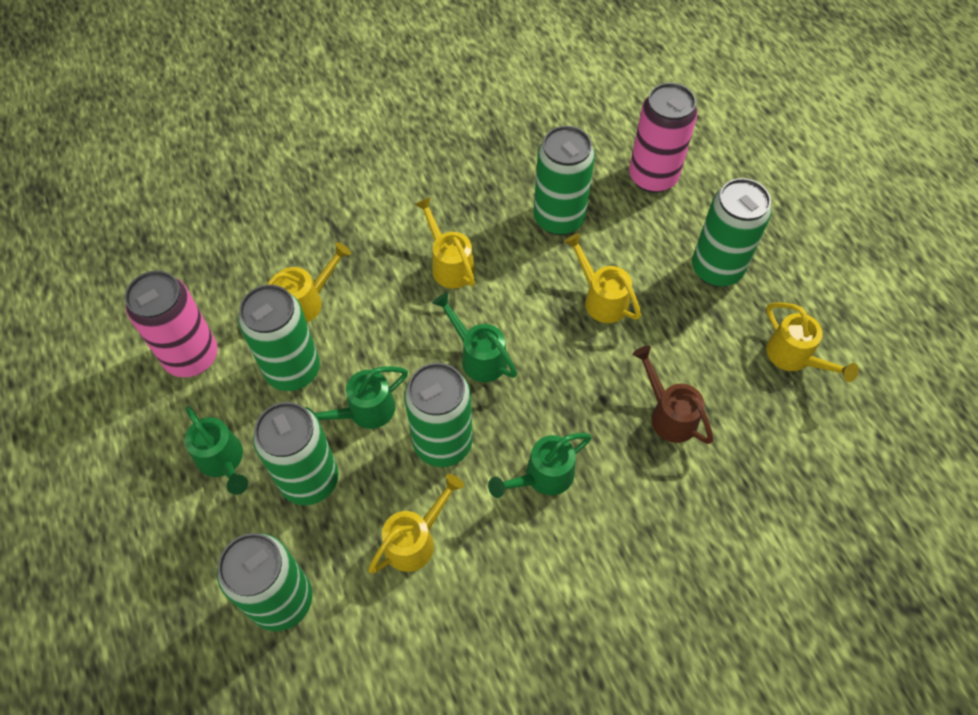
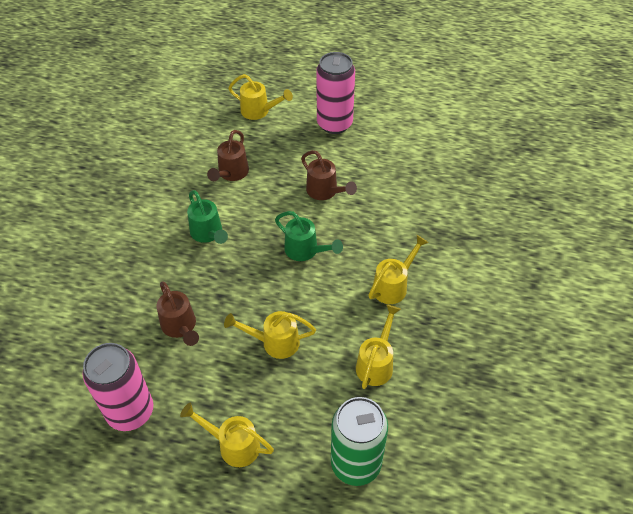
brown watering can: [632,346,713,444] = 1 -> [157,281,199,346] [207,130,249,181] [301,150,357,200] = 3
green can: [217,533,312,631] [238,285,320,391] [253,402,339,505] [404,363,473,467] [534,126,595,235] [692,178,771,287] = 6 -> [331,397,388,486] = 1
green watering can: [185,406,248,495] [305,366,408,429] [432,292,517,382] [488,433,592,498] = 4 -> [187,190,228,244] [275,211,343,261] = 2

